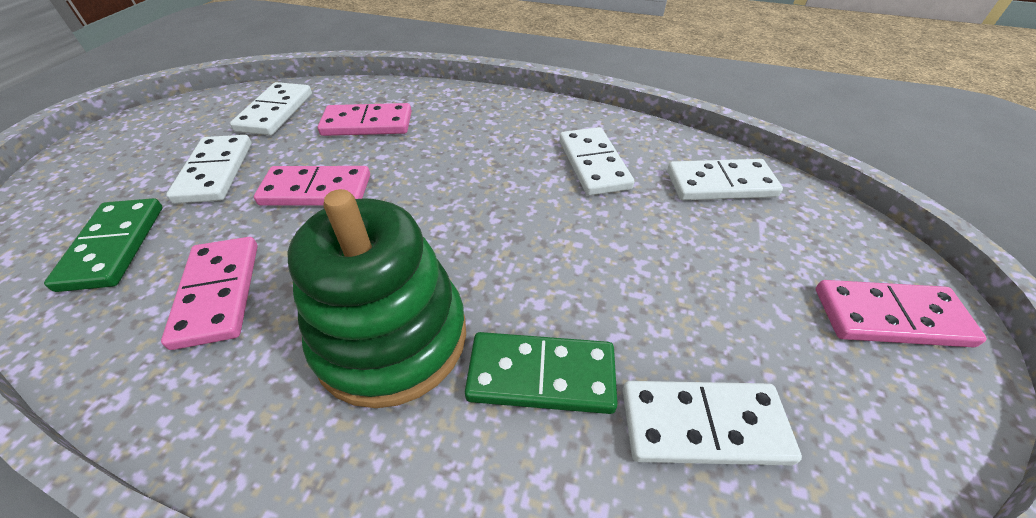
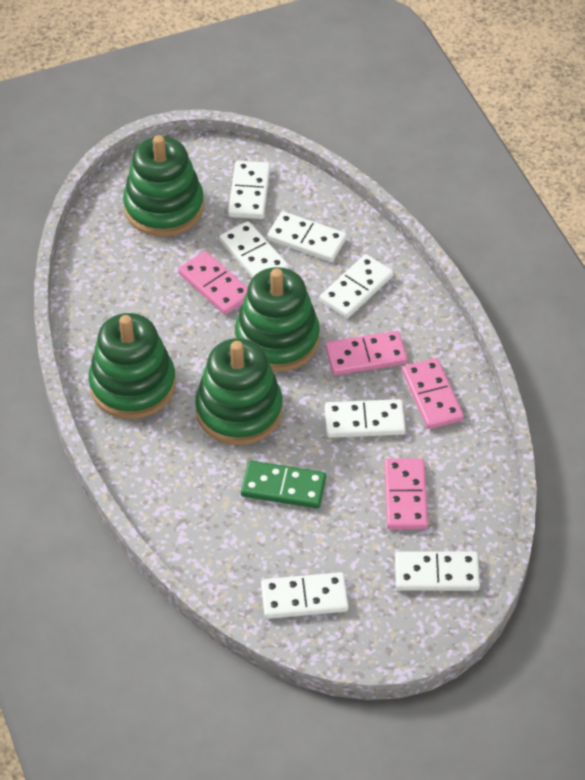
green domino: [44,198,163,292] [465,332,618,414] = 2 -> [241,460,326,509] = 1
green stacking toy: [288,189,466,408] = 1 -> [88,313,176,419] [123,135,204,237] [195,338,283,445] [235,267,320,372] = 4
white domino: [166,135,252,204] [230,82,312,135] [559,127,634,196] [622,381,802,466] [667,159,783,200] = 5 -> [219,221,289,278] [228,161,270,219] [261,572,348,619] [267,211,347,262] [320,254,393,318] [325,399,405,438] [395,551,480,591] = 7

